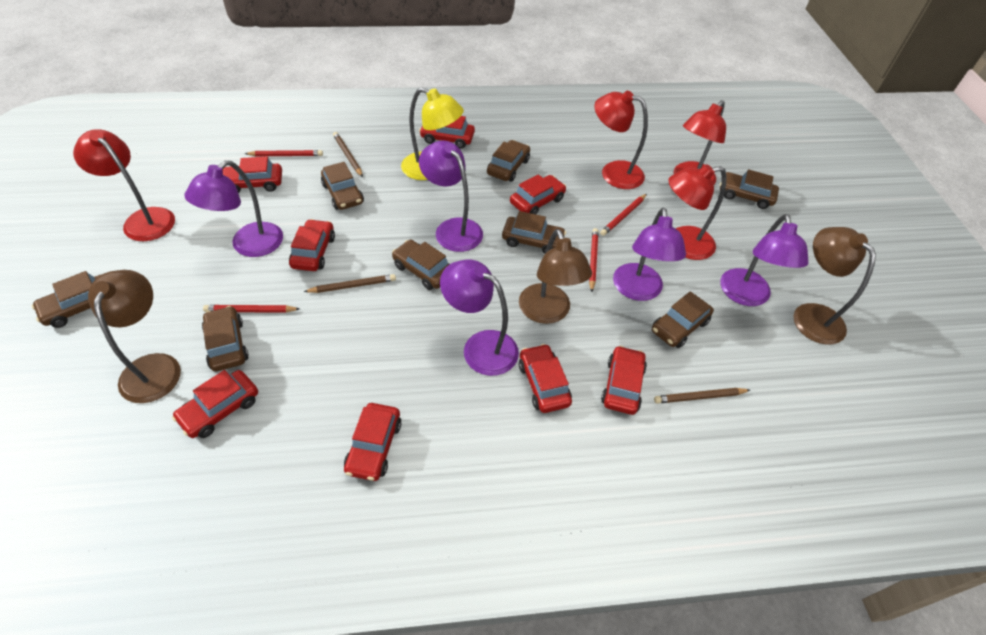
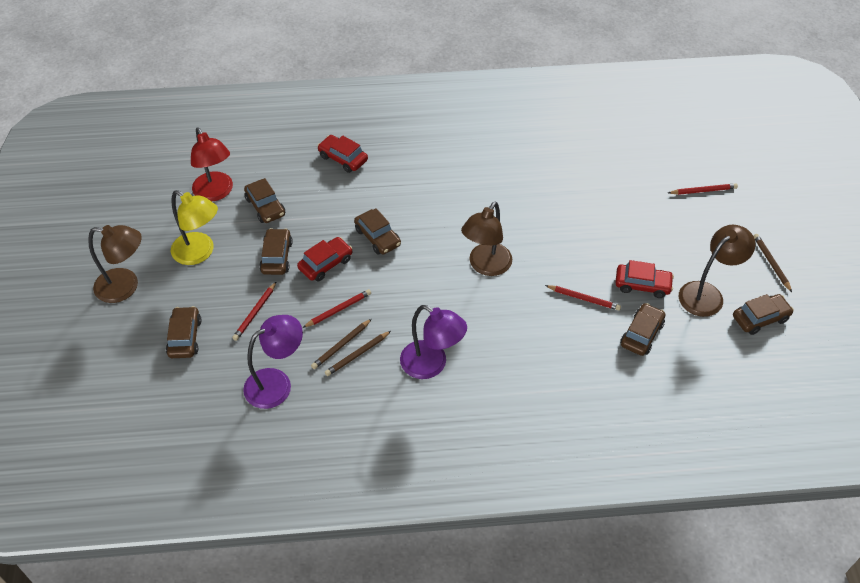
brown car: [32,271,102,328] [202,306,249,371] [321,162,364,210] [392,240,449,290] [487,140,530,182] [502,211,566,254] [652,291,714,348] [720,169,779,209] = 8 -> [166,306,201,358] [244,178,285,223] [259,228,293,275] [354,208,401,255] [620,303,665,356] [733,294,794,335] = 6
purple lamp: [184,160,283,257] [419,141,483,252] [440,259,519,376] [613,207,686,301] [720,214,809,306] = 5 -> [243,315,303,409] [400,305,467,379] = 2
red car: [172,370,258,438] [222,156,282,193] [289,219,335,271] [344,403,402,481] [419,116,475,149] [510,174,566,214] [519,344,572,413] [601,346,647,415] = 8 -> [297,237,353,282] [317,135,368,173] [615,260,674,298] = 3
red lamp: [73,129,175,241] [594,91,648,189] [668,164,726,260] [674,100,726,184] = 4 -> [191,127,233,201] = 1

